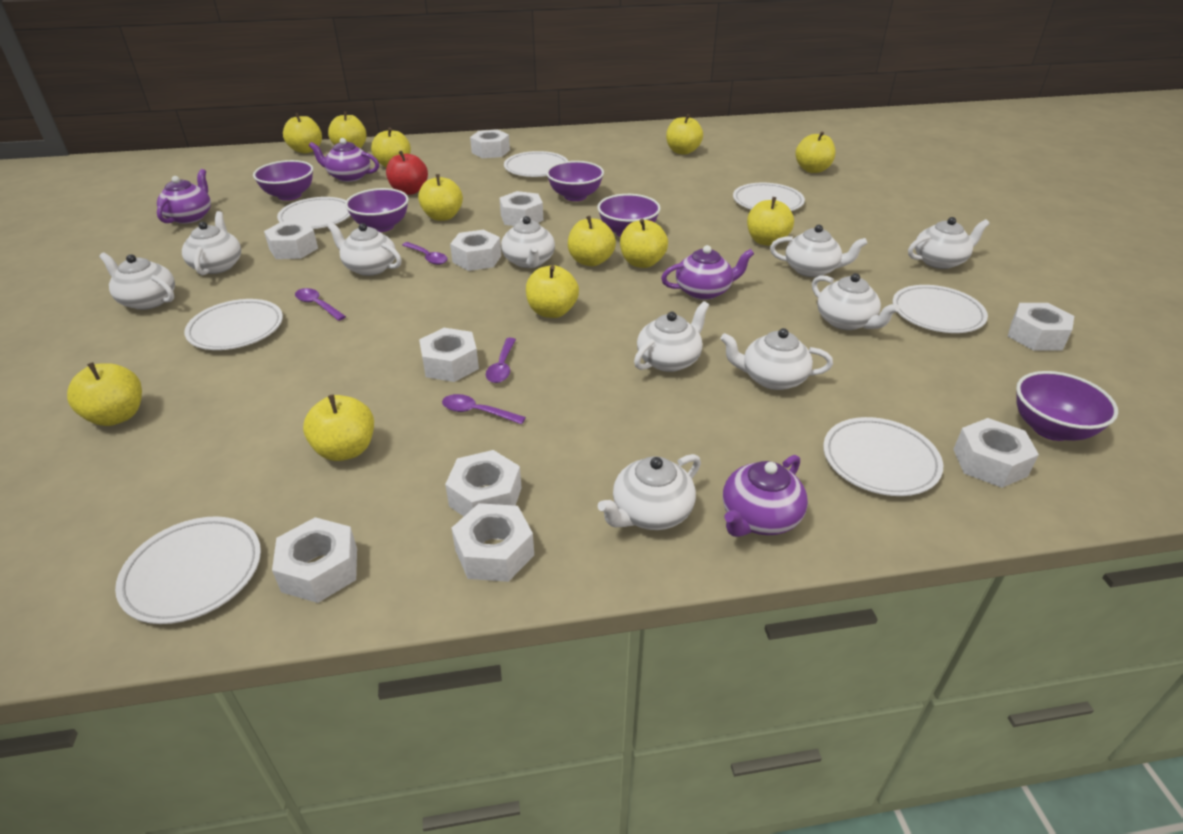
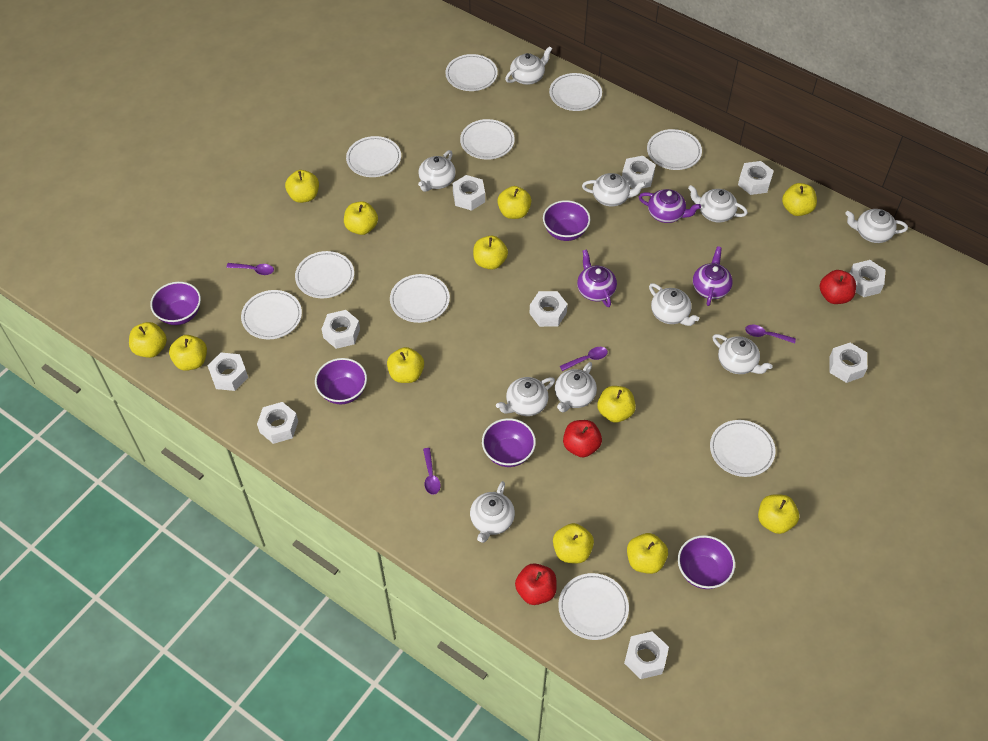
purple teapot: [157,169,211,224] [309,138,379,182] [661,245,754,300] [723,455,808,537] = 4 -> [577,249,617,307] [639,189,701,223] [693,246,733,306] = 3
red apple: [386,151,428,195] = 1 -> [515,563,557,605] [563,420,602,457] [820,270,856,304] = 3
white plate: [115,516,261,624] [184,299,283,350] [277,197,351,229] [504,151,568,177] [733,183,805,211] [823,417,943,496] [892,285,988,333] = 7 -> [241,290,302,339] [295,251,354,298] [346,136,401,177] [390,274,450,323] [445,54,498,91] [460,119,515,160] [549,73,602,111] [558,573,629,640] [647,129,702,170] [710,420,775,477] = 10

